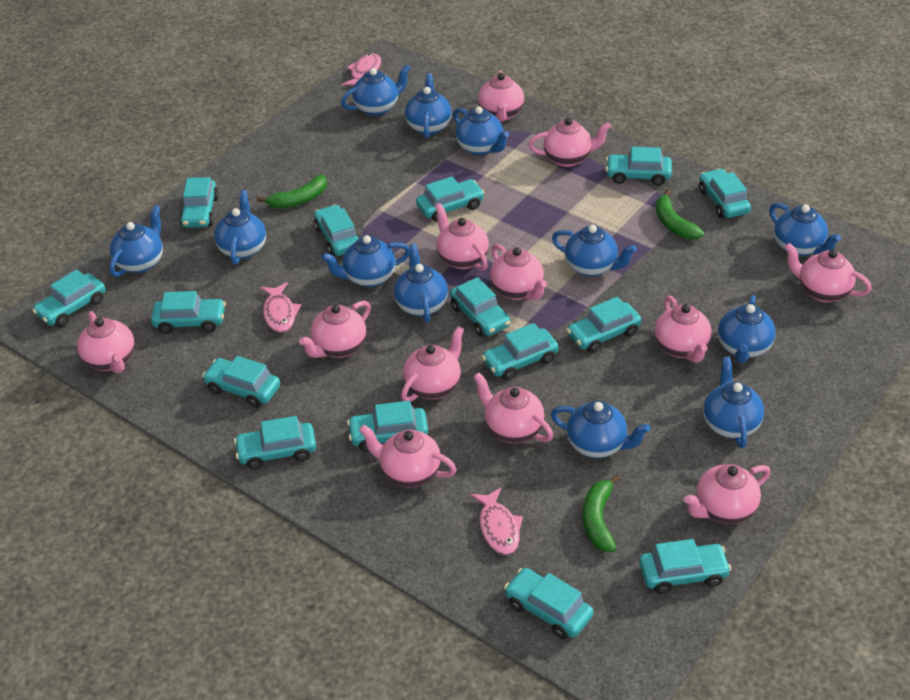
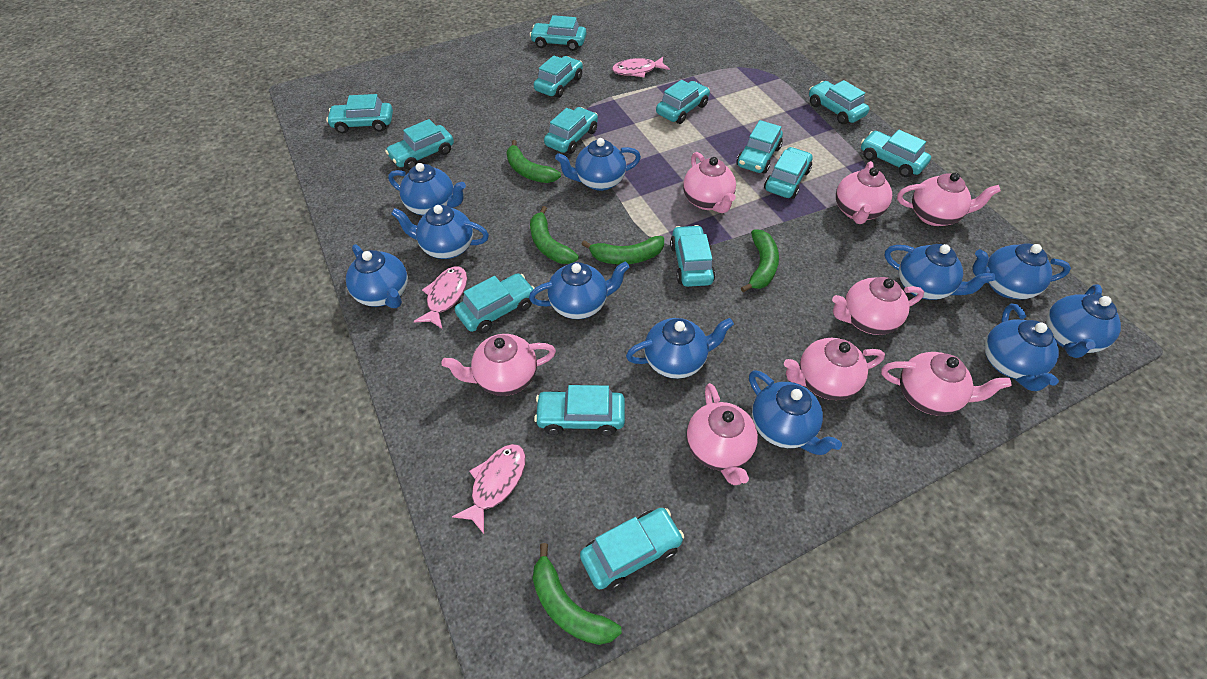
blue teapot: [109,205,163,277] [214,190,266,265] [321,235,409,287] [341,64,410,116] [394,244,448,323] [405,73,452,138] [453,106,509,155] [551,401,650,458] [552,225,637,277] [703,357,764,449] [718,295,776,363] [769,203,841,256] = 12 -> [346,244,408,308] [388,163,466,216] [391,205,489,259] [529,262,629,319] [555,138,641,191] [626,318,734,379] [749,370,842,455] [884,244,995,300] [972,243,1071,299] [984,304,1059,391] [1046,284,1121,358] = 11
green banana: [257,175,327,209] [583,475,620,552] [656,190,704,239] = 3 -> [507,140,561,183] [530,206,579,264] [533,543,622,645] [581,236,664,264] [741,230,779,292] = 5
pink teapot: [77,311,135,373] [299,301,371,358] [359,425,457,487] [401,326,464,402] [435,203,489,271] [473,373,553,443] [478,70,524,122] [490,244,547,300] [528,118,611,167] [654,296,712,363] [684,464,771,524] [785,243,872,303] = 12 -> [441,334,556,396] [683,152,736,213] [687,383,758,485] [784,338,885,400] [832,277,924,335] [836,161,892,224] [881,352,1011,416] [897,172,1001,226] = 8
turquoise car: [32,269,106,327] [151,291,226,334] [179,177,219,228] [202,356,280,408] [234,416,316,470] [314,205,360,256] [347,401,428,452] [416,176,485,222] [450,277,511,337] [482,323,559,380] [504,568,593,639] [567,297,641,353] [606,147,672,186] [639,539,732,594] [699,168,751,218] = 15 -> [326,94,393,133] [385,119,454,170] [455,273,535,334] [530,15,586,51] [534,55,583,98] [534,385,625,436] [544,107,598,154] [580,508,684,591] [656,80,710,124] [670,225,715,287] [737,120,783,174] [764,147,813,199] [809,80,869,125] [861,130,931,177] = 14

